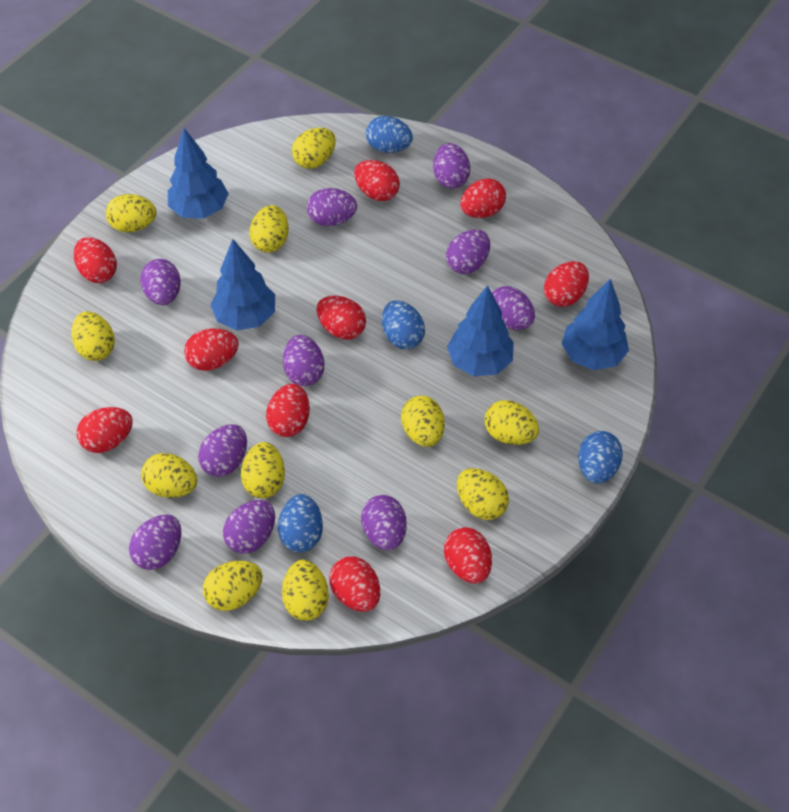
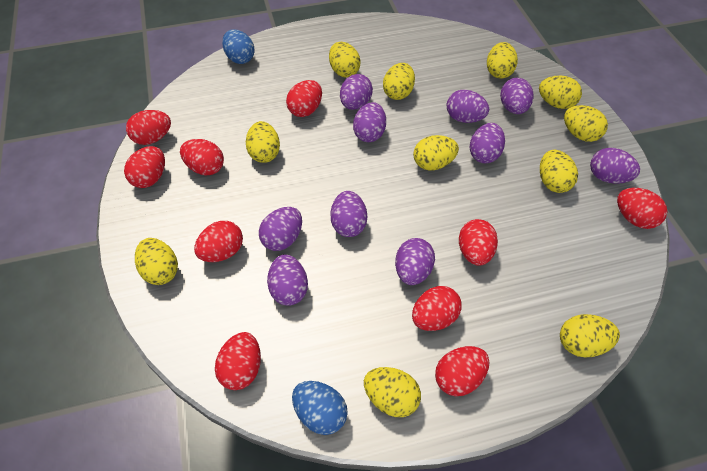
blue egg: [278,494,323,553] [366,116,413,153] [382,300,425,349] [578,431,623,484] = 4 -> [222,29,254,64] [292,381,348,435] = 2
blue tree: [168,128,229,219] [211,239,275,330] [447,285,514,376] [562,279,629,370] = 4 -> none = 0

